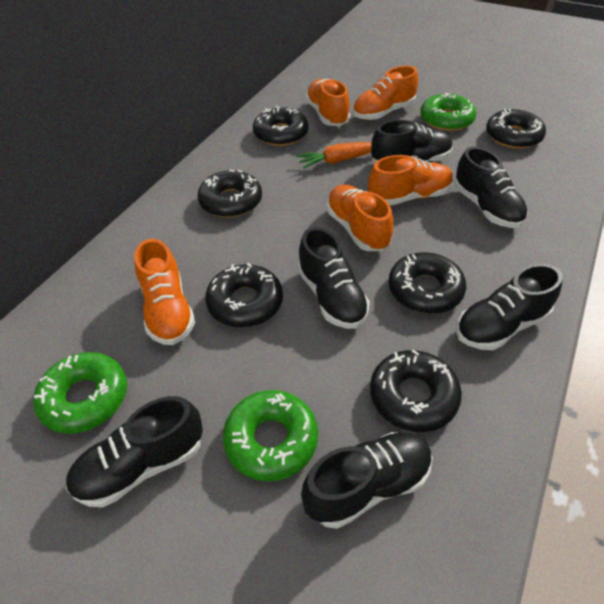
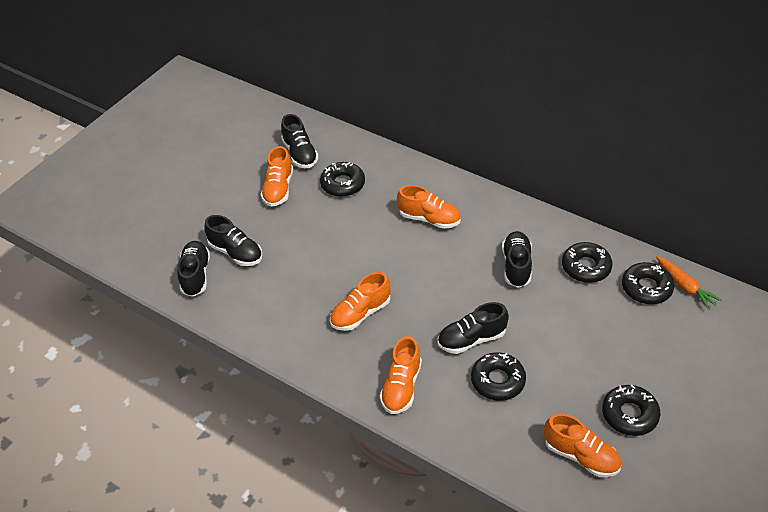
black donut: [197,170,262,218] [205,263,283,327] [253,106,308,146] [370,349,462,432] [388,252,466,314] [486,109,546,149] = 6 -> [320,162,365,197] [471,352,526,401] [562,242,613,283] [602,385,660,436] [622,262,674,304] = 5
black shoe: [66,396,203,508] [298,227,370,329] [301,432,433,529] [371,120,453,162] [454,147,528,228] [456,264,563,350] = 6 -> [177,241,210,297] [204,215,262,266] [281,114,319,168] [438,302,509,354] [502,231,532,288] = 5
green donut: [34,352,127,434] [223,390,318,481] [420,93,476,131] = 3 -> none = 0

